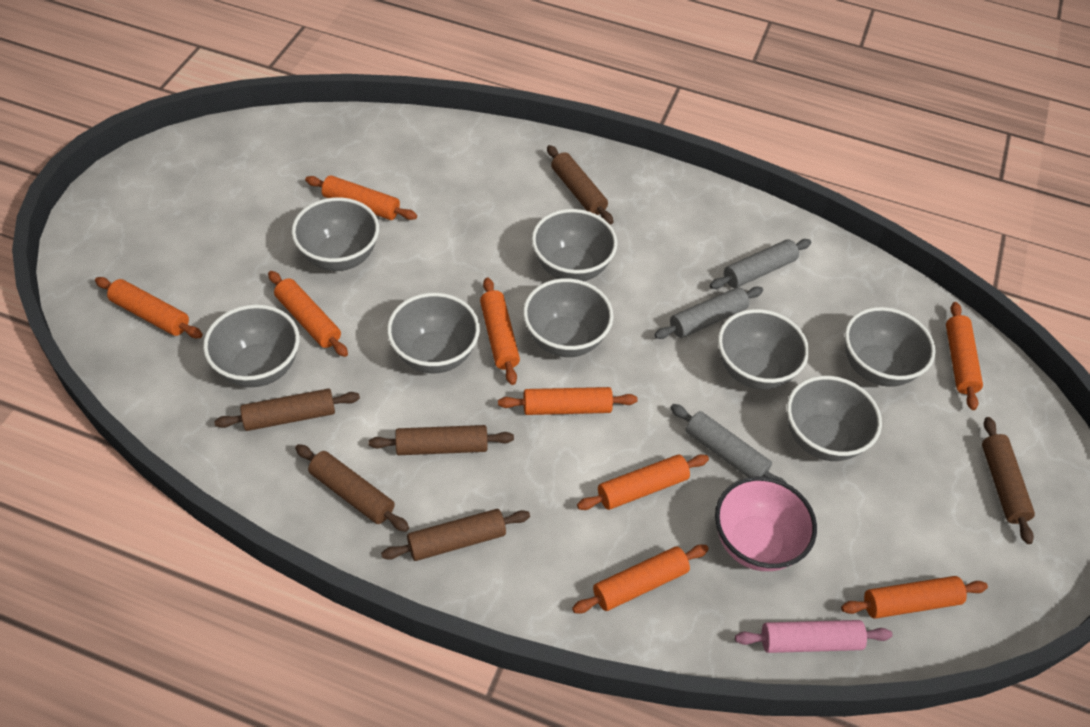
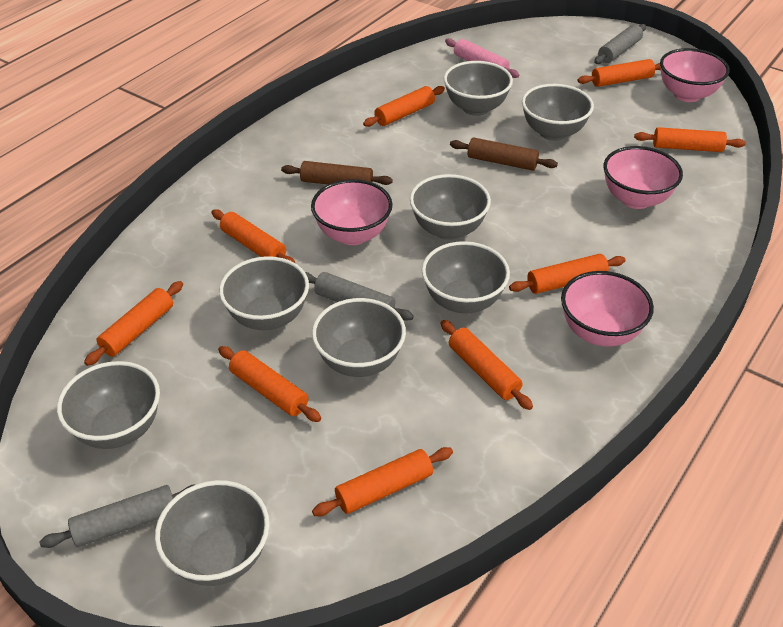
brown rolling pin: [214,389,360,431] [295,444,409,532] [368,425,514,455] [381,509,530,561] [547,145,613,225] [982,417,1035,544] = 6 -> [281,161,393,185] [450,137,558,171] = 2
pink bowl: [715,476,817,571] = 1 -> [311,179,393,245] [561,271,654,347] [603,146,683,209] [660,48,730,102] = 4

